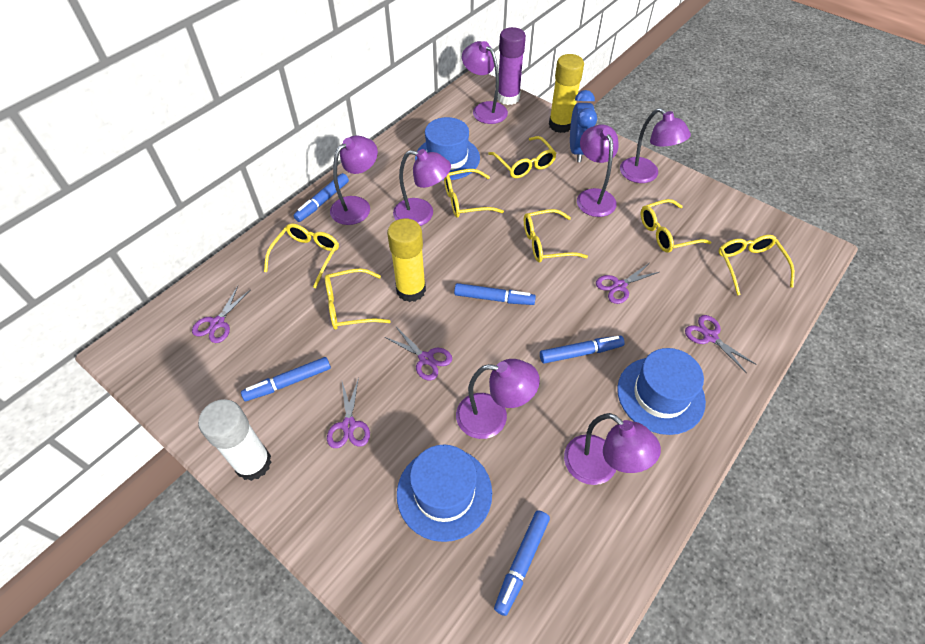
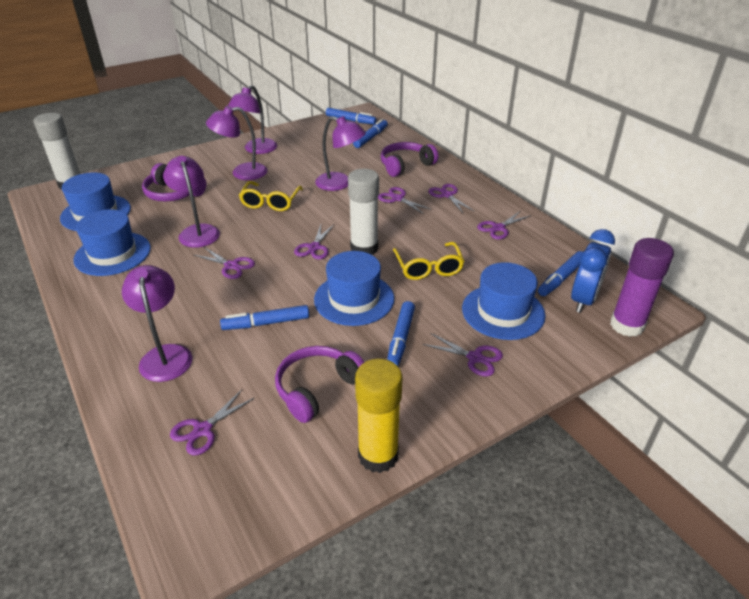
blue hat: [397,445,492,542] [415,117,480,180] [617,348,706,435] = 3 -> [60,172,131,231] [74,209,151,276] [314,251,394,326] [462,262,545,340] = 4
purple headphones: none = 0 -> [142,163,207,201] [275,346,364,423] [381,142,438,177] = 3
purple lamp: [330,136,378,225] [393,149,451,226] [456,359,540,439] [462,41,508,124] [564,413,661,485] [577,124,619,217] [620,108,691,183] = 7 -> [122,265,192,382] [163,156,220,248] [206,106,268,180] [228,85,277,154] [315,116,366,191] = 5
purple scissors: [192,286,251,343] [327,377,370,448] [385,327,452,380] [596,263,659,304] [685,315,757,373] = 5 -> [170,390,254,456] [194,247,255,279] [294,224,334,259] [378,187,432,214] [423,333,503,377] [428,184,474,213] [477,211,530,239] = 7
white glue stick: [198,399,272,481] = 1 -> [33,113,80,190] [348,169,379,255] = 2
yellow glasses: [264,223,339,288] [325,269,391,330] [444,169,504,218] [488,136,557,178] [524,209,588,262] [641,199,711,253] [718,235,795,296] = 7 -> [239,181,303,211] [393,242,465,280] = 2
yellow glue stick: [387,218,426,302] [549,54,584,133] = 2 -> [355,359,402,473] = 1

